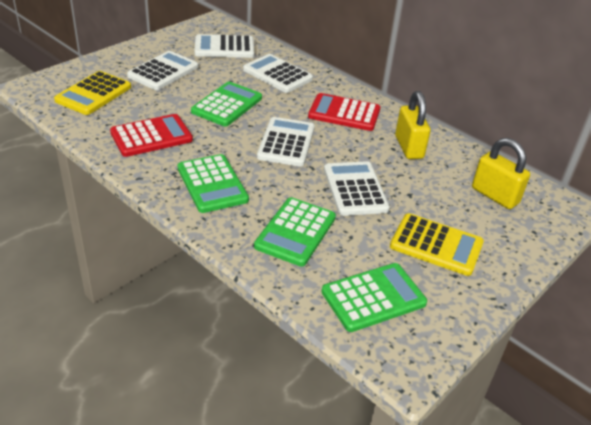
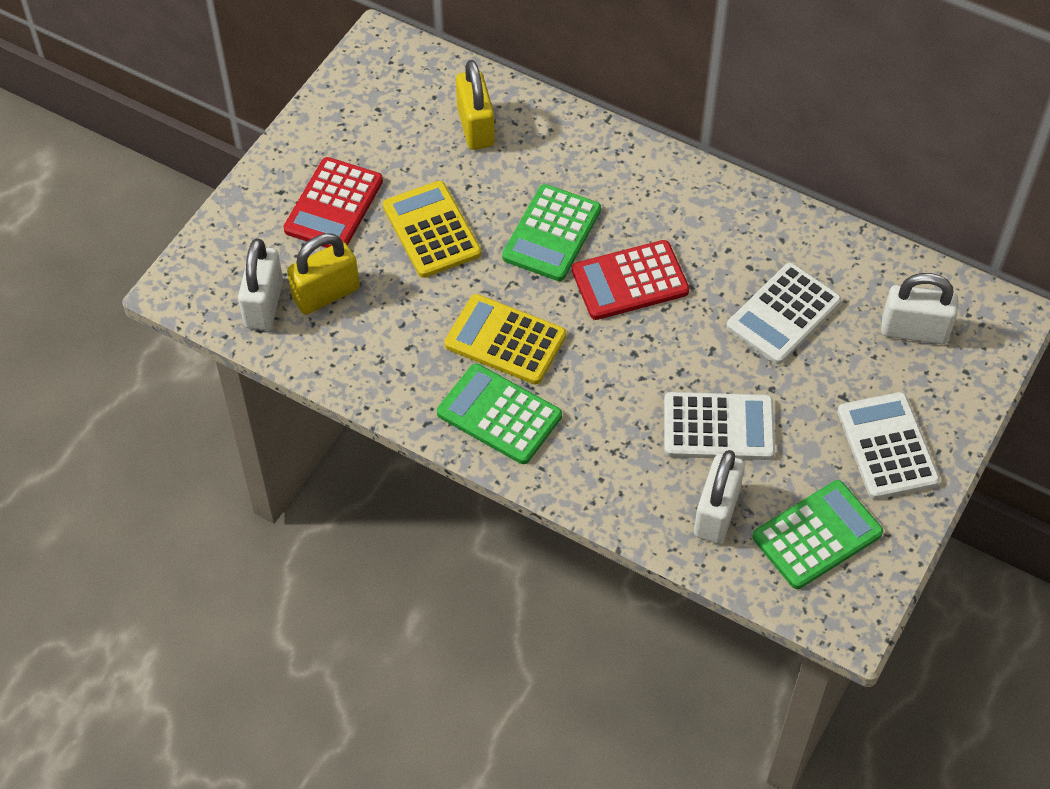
green calculator: [178,154,249,213] [191,82,262,126] [254,197,336,266] [321,263,427,332] = 4 -> [437,363,562,464] [502,184,601,281] [752,480,883,589] = 3
white calculator: [127,51,198,90] [194,34,254,58] [243,54,313,93] [257,117,315,167] [324,161,390,216] = 5 -> [664,392,775,460] [726,263,841,364] [837,392,940,499] = 3
white padlock: none = 0 -> [238,238,283,330] [694,450,745,543] [881,273,958,344] = 3

